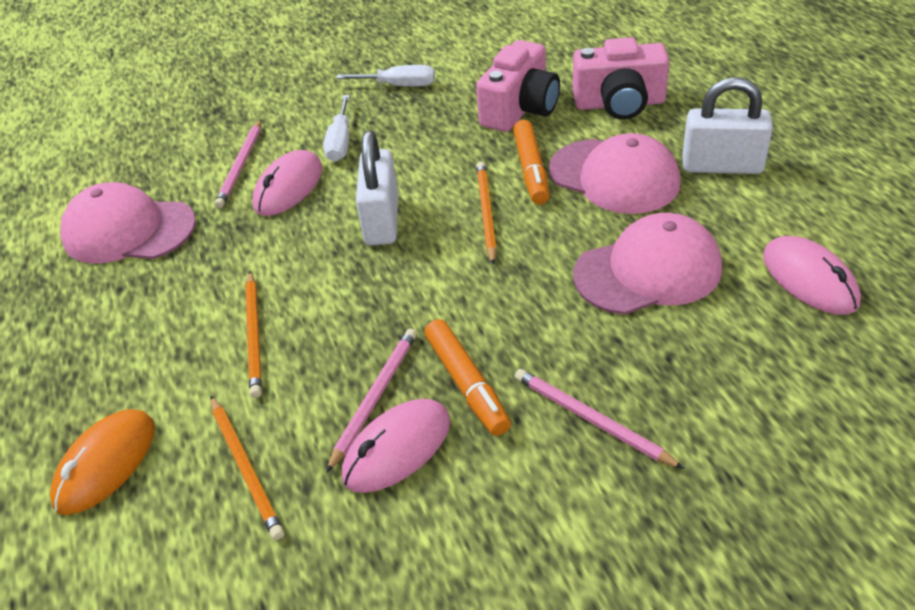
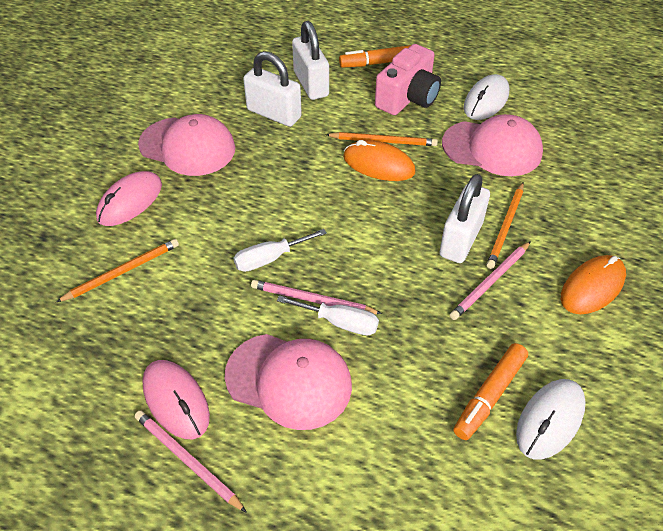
orange mouse: [50,409,155,515] = 1 -> [343,140,416,181] [561,255,626,314] = 2
pink camera: [476,40,560,132] [573,37,669,120] = 2 -> [375,44,441,115] = 1
pink mouse: [253,150,322,216] [342,399,450,493] [763,236,861,315] = 3 -> [96,171,162,226] [142,360,210,439] = 2
white mouse: none = 0 -> [464,74,510,120] [516,379,586,460] = 2
white padlock: [356,130,398,245] [682,77,773,174] = 2 -> [243,51,302,127] [292,21,329,100] [440,174,490,263] = 3

